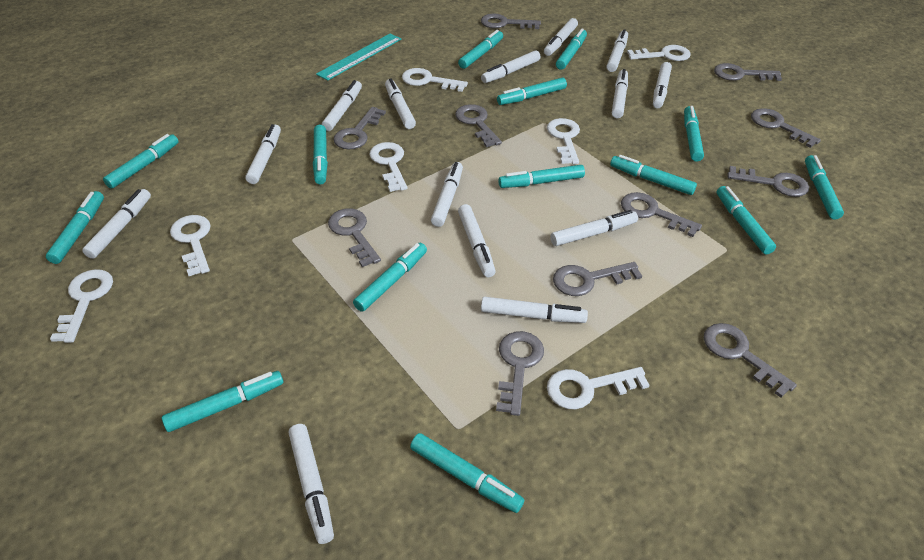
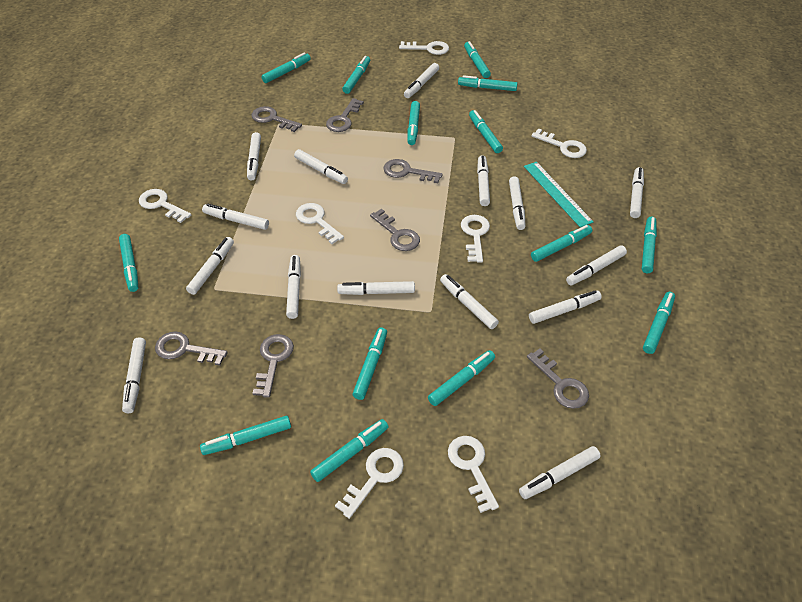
grey key: [328,208,381,267] [333,107,386,149] [455,104,502,147] [481,14,541,29] [496,331,544,416] [553,262,642,296] [621,192,702,237] [704,323,797,398] [714,63,782,81] [727,166,809,197] [751,108,821,148] = 11 -> [155,331,228,366] [252,106,302,132] [252,334,294,398] [326,98,364,132] [370,209,420,251] [383,159,443,183] [527,348,589,409] = 7
white marker: [82,189,151,259] [245,124,281,184] [289,424,334,544] [322,80,362,131] [385,78,416,129] [431,162,463,227] [458,204,496,277] [481,50,541,83] [481,297,588,323] [544,18,578,56] [550,210,638,246] [606,29,628,72] [612,69,628,118] [653,62,672,108] = 14 -> [122,337,146,413] [186,237,234,295] [202,204,269,230] [247,132,261,181] [286,255,301,319] [294,149,348,184] [337,281,415,295] [404,63,439,98] [440,274,499,329] [477,155,490,206] [509,176,526,230] [519,446,601,499] [529,290,602,324] [566,245,627,285] [630,167,644,218] = 15

